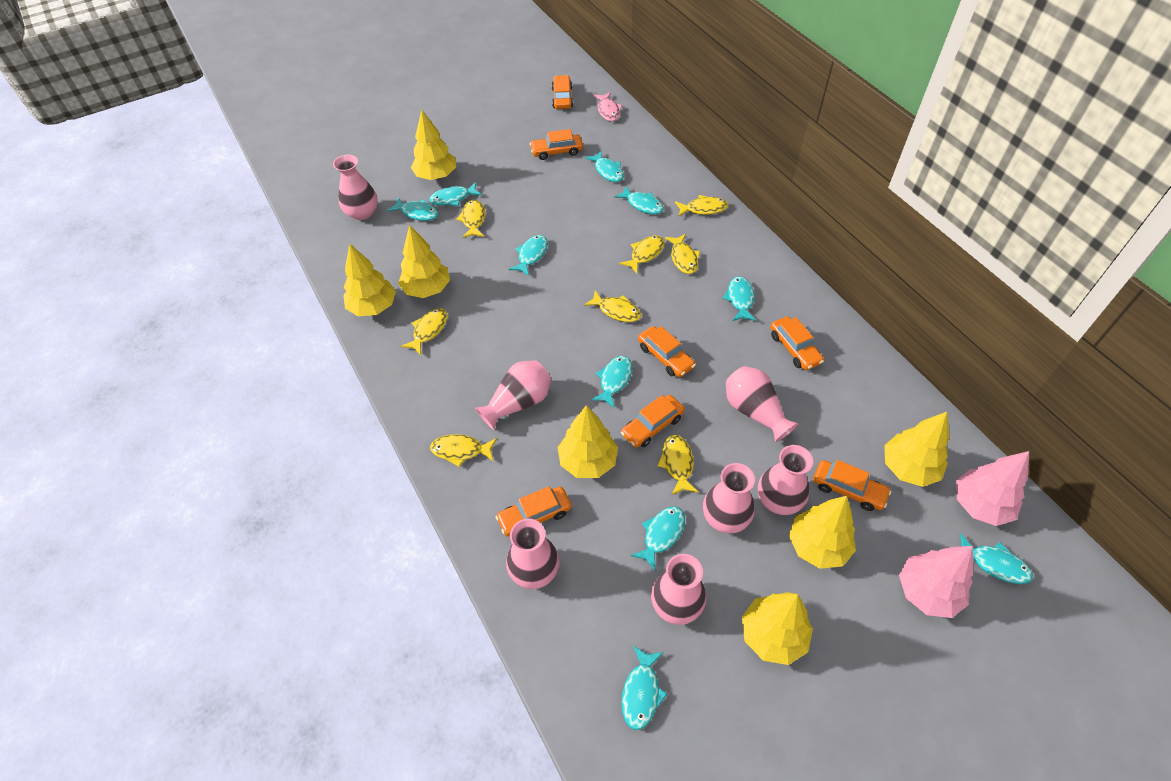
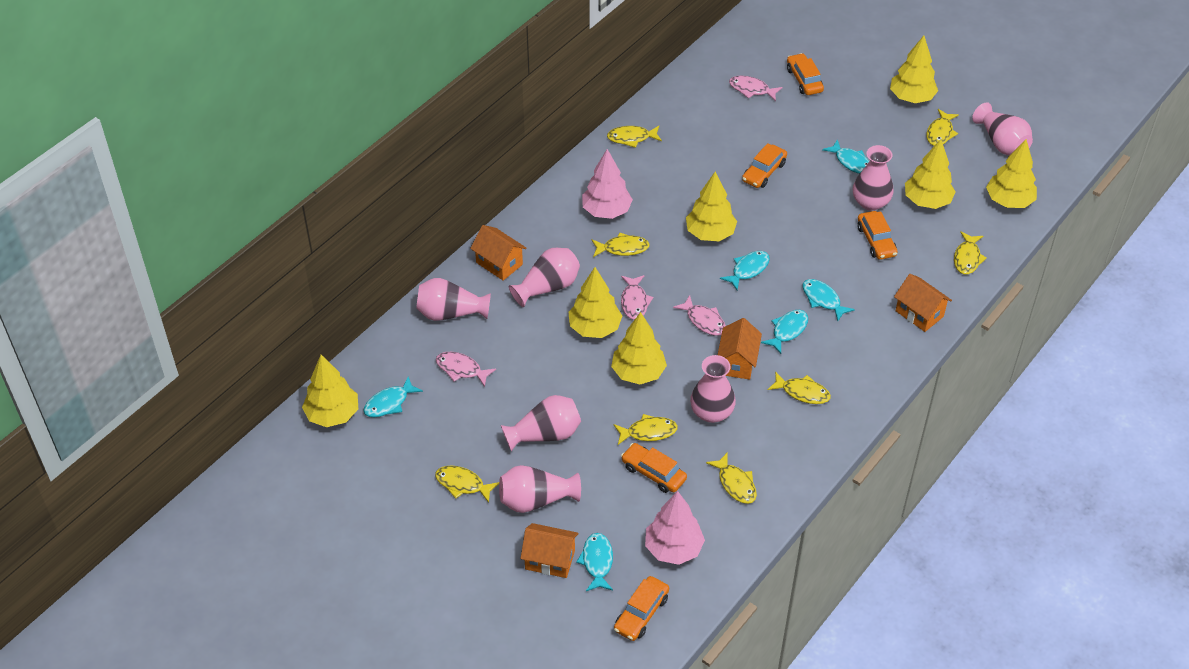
orange car: [496,486,571,537] [530,129,583,160] [552,75,573,109] [621,395,684,448] [638,326,696,377] [770,316,824,370] [813,460,891,511] = 7 -> [614,576,669,641] [621,443,687,493] [742,143,787,188] [787,53,824,95] [857,211,897,260] = 5
orange house: none = 0 -> [470,225,526,281] [520,523,579,578] [718,318,762,380] [894,274,952,332] = 4
pink fish: [593,92,622,121] = 1 -> [436,352,496,387] [621,275,653,320] [673,295,726,336] [729,76,782,101] = 4
turquoise fish: [387,197,439,221] [429,182,482,206] [509,235,548,276] [585,150,624,182] [591,356,632,408] [614,186,664,214] [621,646,667,730] [631,506,685,571] [723,276,756,321] [960,534,1033,584] = 10 -> [363,377,423,418] [576,533,613,591] [720,251,770,290] [761,310,808,354] [802,279,855,321] [822,139,869,174] = 6

